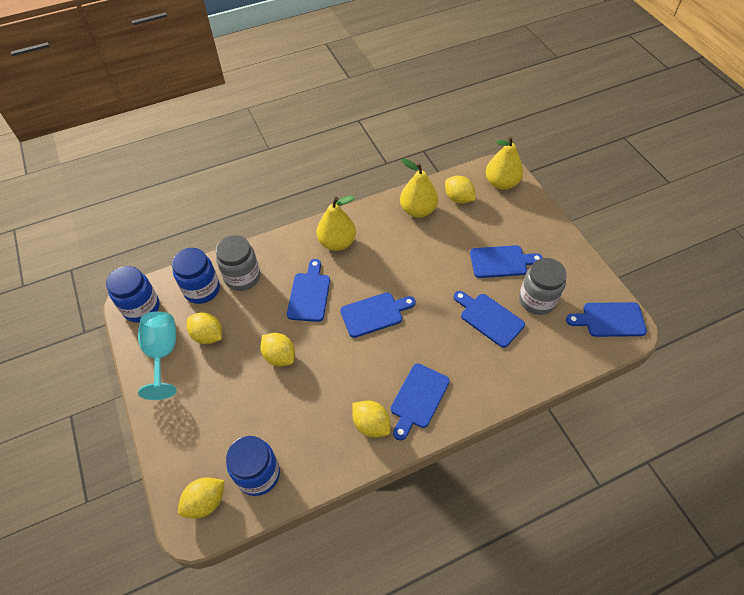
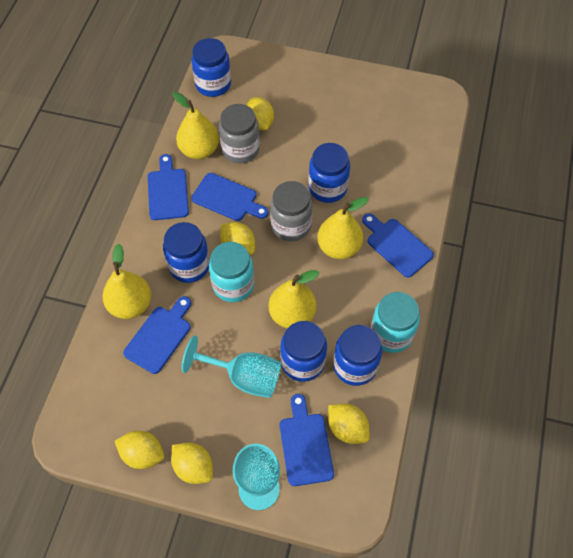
blue cutting board: [287,259,330,322] [340,292,416,338] [391,364,450,441] [454,291,525,348] [470,245,543,278] [566,302,647,337] = 6 -> [123,296,191,374] [147,154,189,220] [191,173,269,221] [280,394,334,486] [362,213,434,277] = 5
blue jar: [106,266,160,323] [172,248,220,304] [226,436,280,496] = 3 -> [163,222,210,283] [191,38,231,97] [280,321,327,382] [309,143,350,203] [333,325,382,386] = 5
turquoise goblet: [138,311,177,400] = 1 -> [182,335,281,398] [233,444,280,510] = 2
turquoise jar: none = 0 -> [209,242,254,302] [371,292,420,353] = 2
yellow pear: [317,196,356,251] [400,159,438,218] [486,136,523,190] = 3 -> [103,244,151,319] [173,92,219,159] [269,270,319,329] [317,197,368,259] = 4

